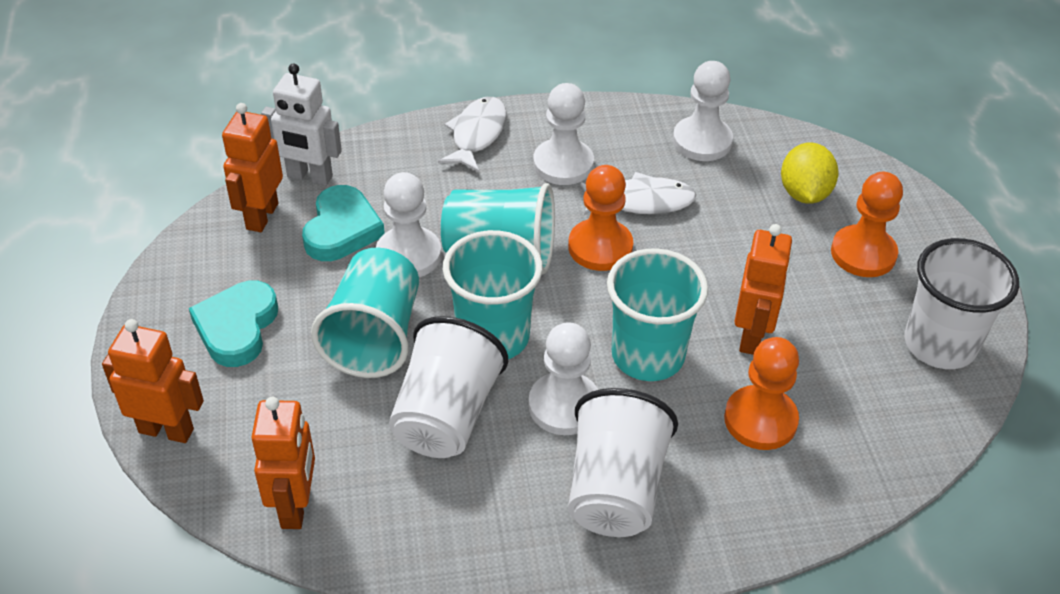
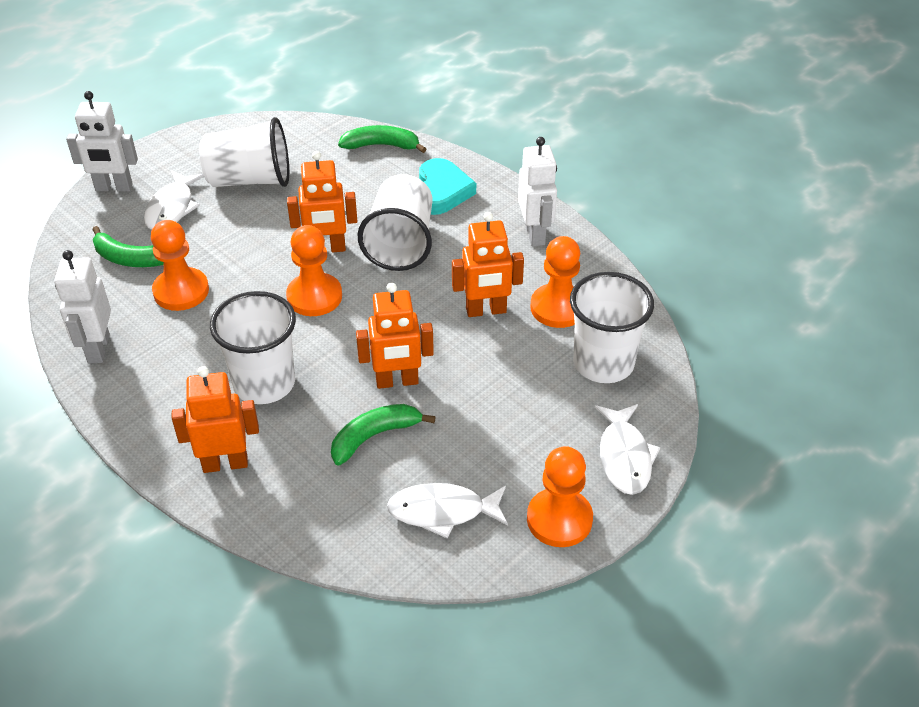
green banana: none = 0 -> [92,226,164,267] [331,404,436,465] [338,125,426,153] = 3
orange pawn: [568,165,633,271] [724,337,799,450] [831,172,903,277] = 3 -> [151,220,209,311] [286,225,342,316] [527,446,593,547] [530,236,580,328] = 4
turquoise cup: [311,248,419,378] [441,183,555,275] [443,230,543,359] [607,248,708,381] = 4 -> none = 0
turquoise heart: [189,281,278,367] [302,185,385,261] = 2 -> [419,158,476,215] = 1
white cup: [389,316,508,458] [568,388,678,537] [904,238,1019,369] = 3 -> [199,117,289,187] [210,291,296,404] [357,174,432,271] [570,272,654,383] = 4
white fish: [438,97,507,172] [580,172,696,215] = 2 -> [144,170,204,230] [387,483,508,538] [595,404,660,495] = 3
white pawn: [376,172,441,277] [528,322,598,435] [533,83,594,185] [673,61,733,161] = 4 -> none = 0
white robot: [261,63,342,186] = 1 -> [54,250,111,363] [66,91,138,192] [518,137,557,246] = 3
yellow lemon: [781,142,839,204] = 1 -> none = 0

